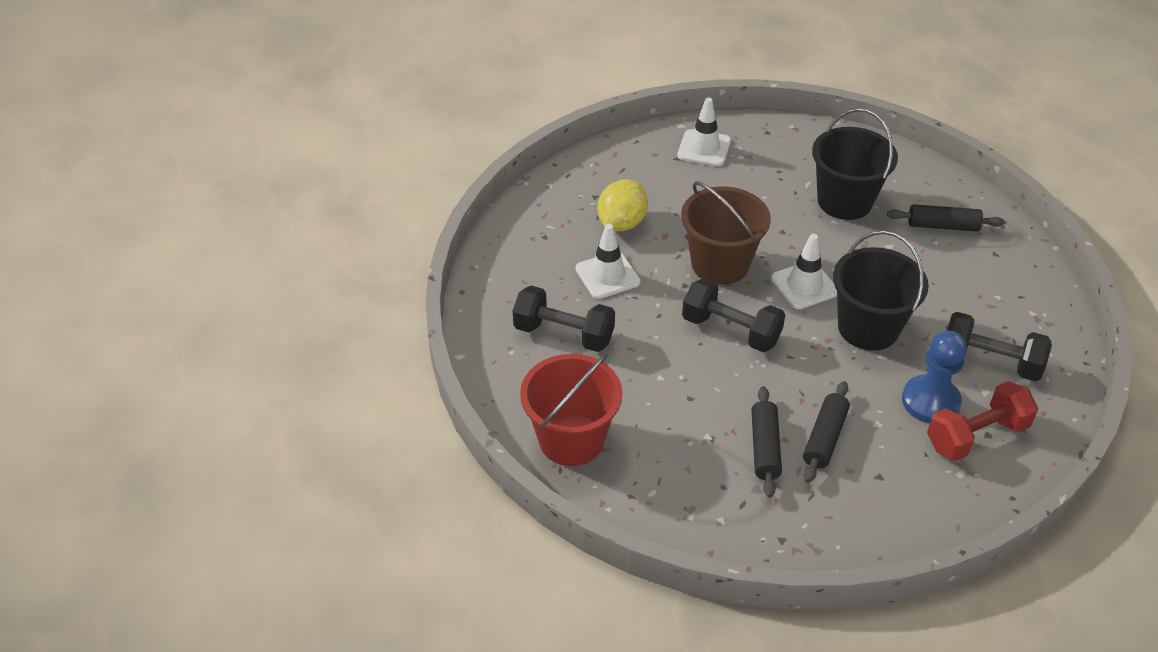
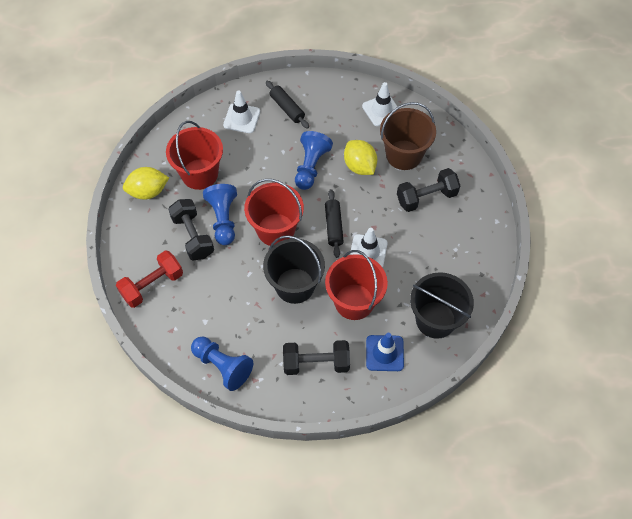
black rolling pin: [751,386,782,498] [803,381,850,483] [887,204,1005,232] = 3 -> [266,81,309,129] [325,189,344,258] = 2
blue pawn: [902,331,967,424] = 1 -> [191,336,253,391] [203,184,237,245] [295,131,333,190] = 3
blue traffic cone: none = 0 -> [366,333,404,371] = 1
red bucket: [520,353,623,466] = 1 -> [166,121,223,190] [244,179,304,246] [325,250,388,320] = 3
yellow lemon: [597,180,648,231] = 1 -> [123,167,169,200] [344,140,377,175] = 2

